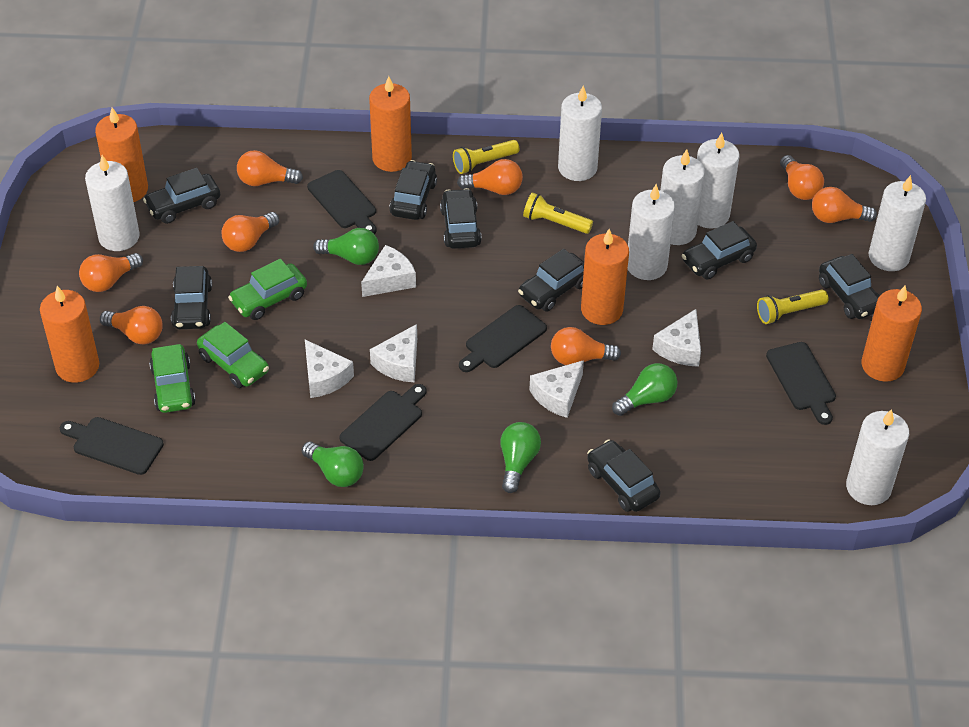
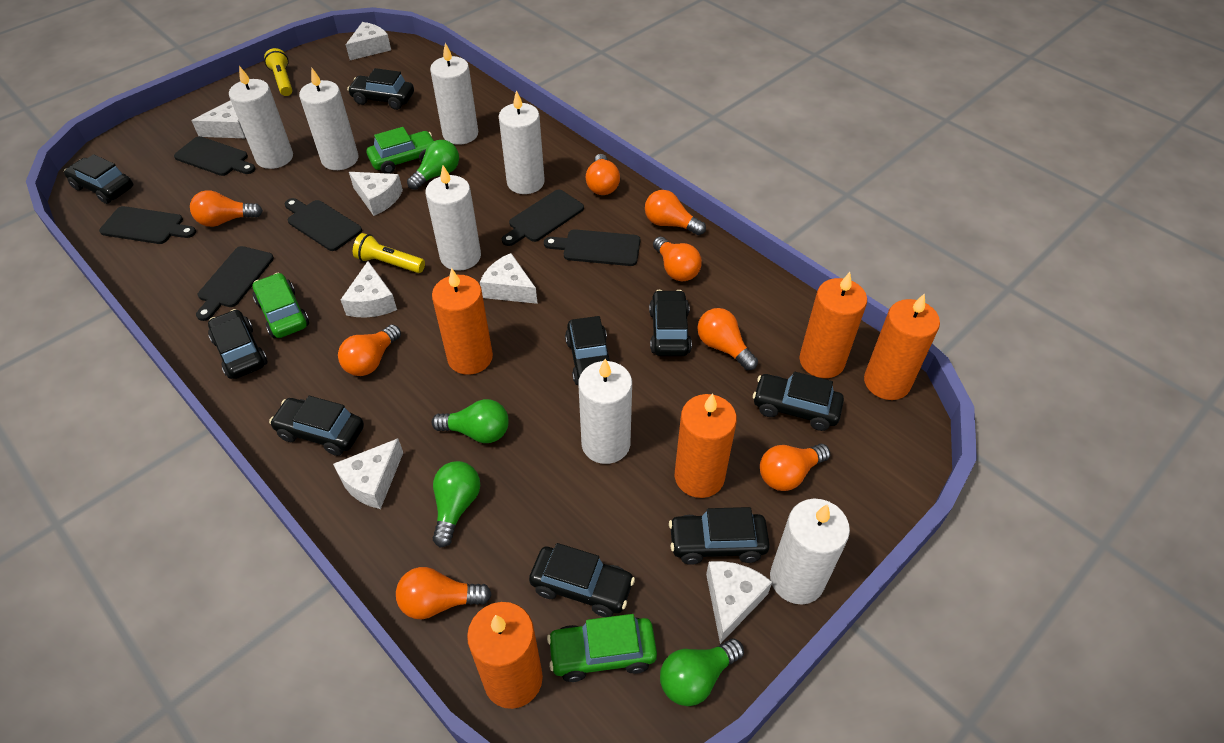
black car: [143,168,220,224] [171,266,212,329] [389,160,437,220] [440,188,482,249] [518,249,584,312] [587,439,660,512] [682,221,757,280] [819,254,880,319] = 8 -> [64,154,133,204] [208,309,267,379] [269,396,364,456] [347,68,414,110] [529,543,635,617] [565,316,610,385] [649,290,692,356] [669,507,770,565] [753,372,844,431] = 9
black cutting board: [60,417,164,475] [307,170,376,234] [339,384,427,461] [459,305,547,372] [766,342,836,425] = 5 -> [99,206,196,244] [174,136,256,176] [196,246,274,321] [285,198,362,251] [502,190,584,246] [544,229,640,266] = 6
white cheese: [305,340,354,398] [361,245,416,297] [370,324,417,383] [529,360,584,418] [652,309,701,367] = 5 -> [191,100,245,138] [333,439,403,509] [341,261,397,317] [346,22,391,60] [349,172,403,216] [480,253,538,304] [706,561,772,644] = 7
yellow flashlight: [453,140,519,174] [523,192,593,234] [757,290,829,324] = 3 -> [264,48,293,96] [353,233,425,273] = 2

